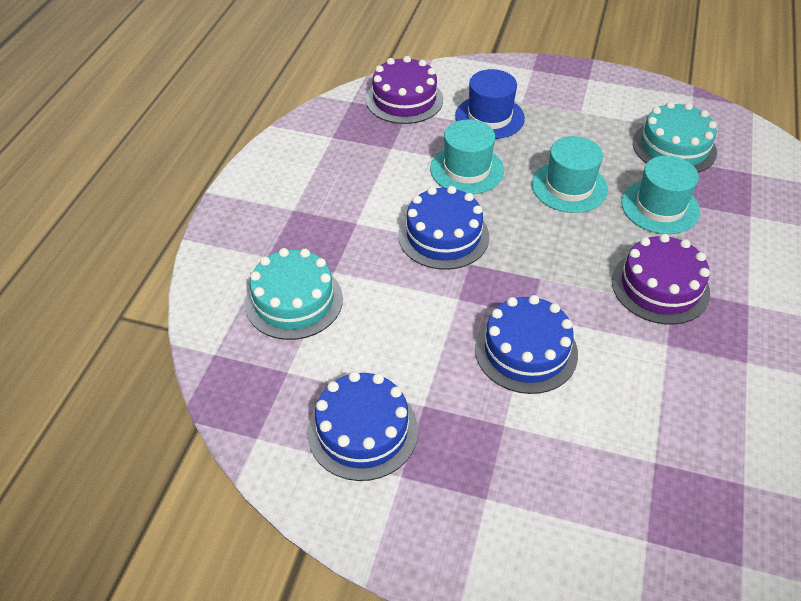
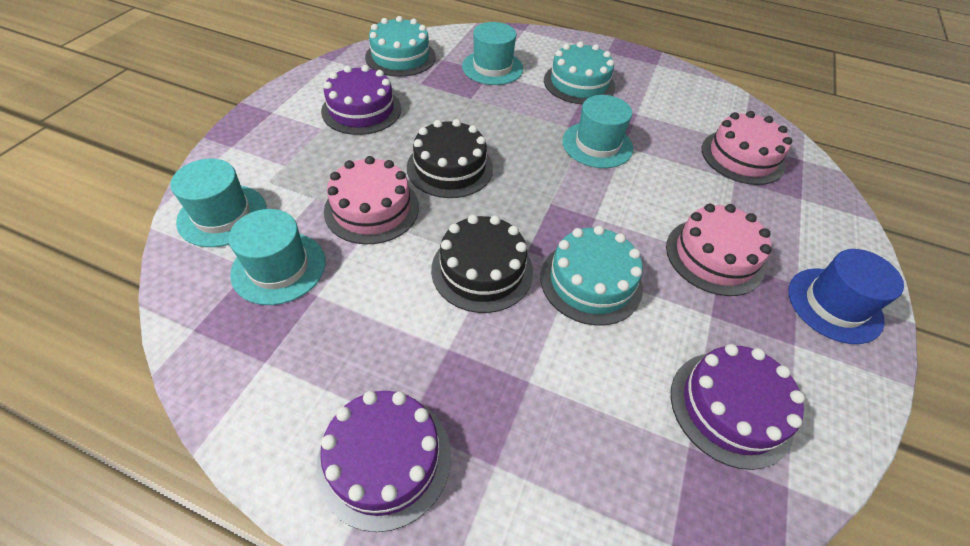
black cake: none = 0 -> [407,119,493,198] [431,215,533,313] = 2
blue cake: [307,371,418,481] [398,186,489,270] [475,295,578,394] = 3 -> none = 0
pink cake: none = 0 -> [324,156,419,244] [666,204,772,296] [702,111,792,185] = 3
purple cake: [366,56,443,124] [612,234,710,325] = 2 -> [316,391,451,532] [321,65,401,135] [671,344,805,470] = 3
turquoise cake: [245,248,343,340] [633,101,717,173] = 2 -> [365,16,436,77] [540,226,643,326] [544,41,615,104] = 3
turquoise hat: [430,119,504,194] [532,136,608,213] [621,155,700,234] = 3 -> [170,158,267,247] [228,209,326,305] [462,22,523,85] [562,95,633,168] = 4

